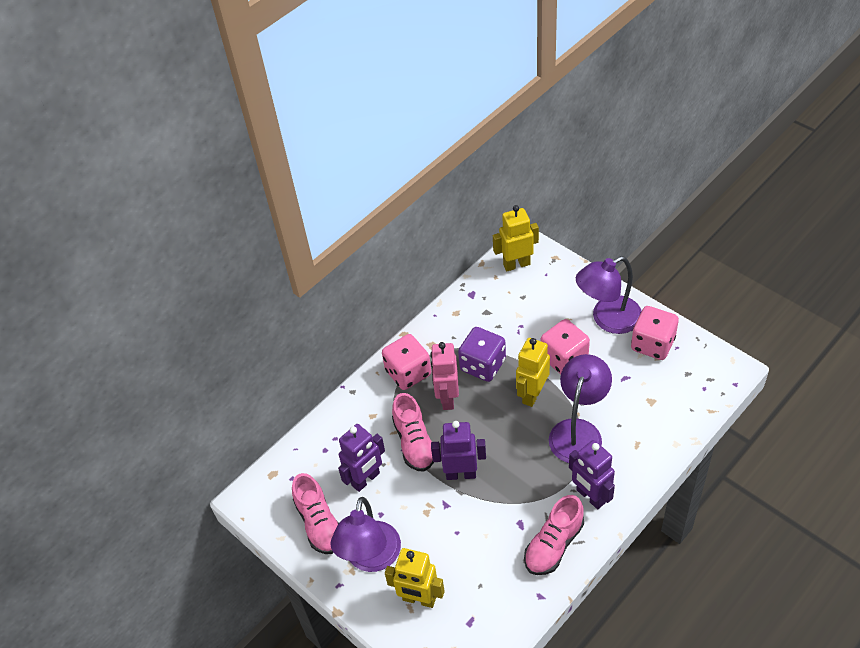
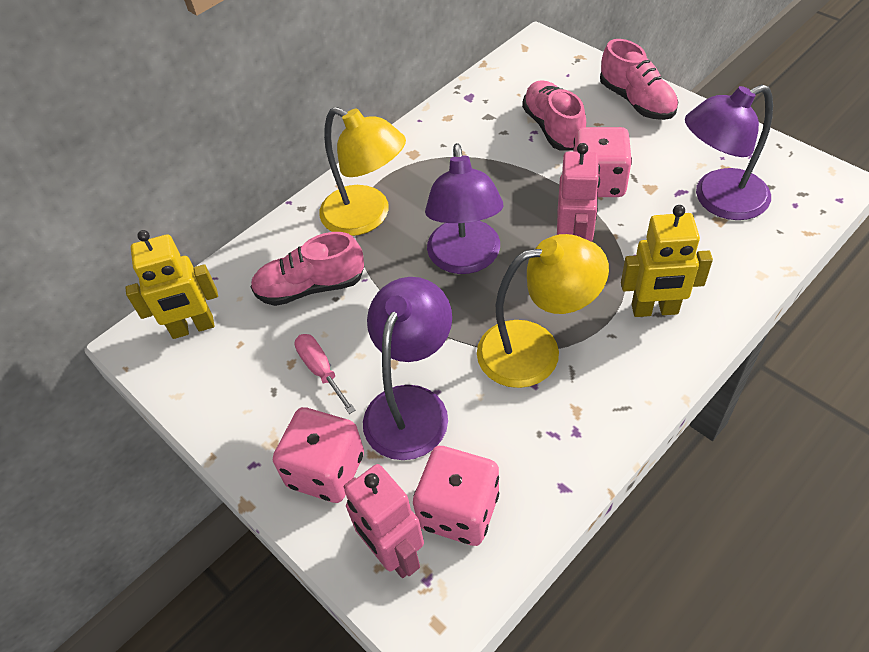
pink robot: [431,342,459,410] = 1 -> [344,464,424,578] [557,143,600,242] = 2
pink screwdriver: none = 0 -> [294,334,356,414] = 1
purple dice: [458,327,506,382] = 1 -> none = 0
purple robot: [338,424,385,492] [431,421,486,480] [569,440,615,509] = 3 -> none = 0
yellow lamp: none = 0 -> [319,107,406,236] [477,234,609,388] = 2
yellow robot: [385,548,445,608] [493,205,539,271] [516,338,550,407] = 3 -> [125,230,218,339] [621,205,713,317] = 2

